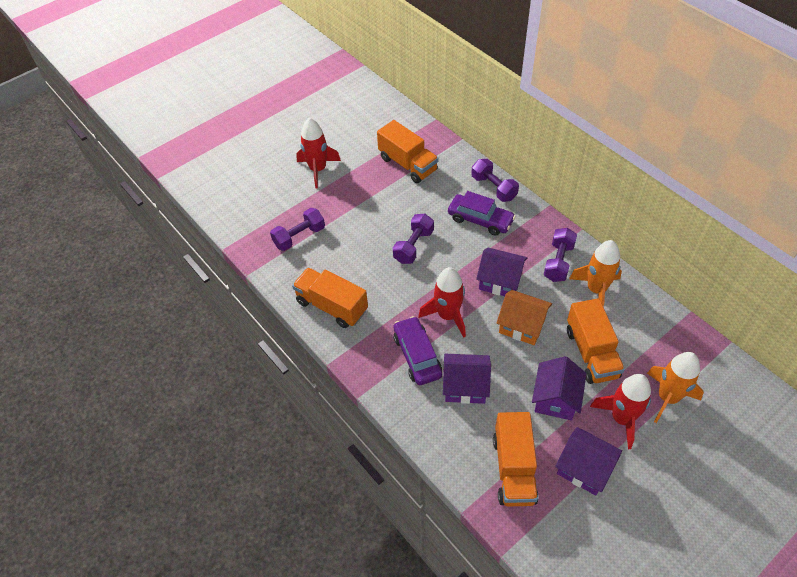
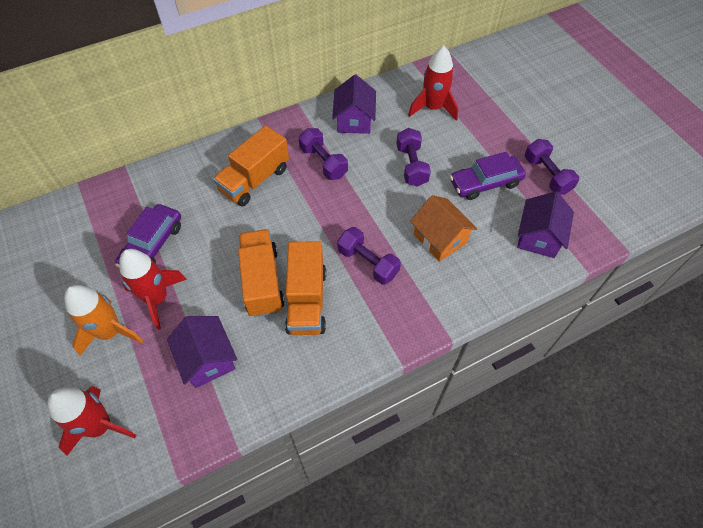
orange rocket: [569,240,622,307] [647,352,704,423] = 2 -> [64,285,143,356] = 1
orange truck: [292,268,368,328] [377,120,438,183] [493,412,539,507] [567,298,625,384] = 4 -> [213,125,289,207] [238,229,285,317] [285,241,326,335] = 3
purple house: [443,354,491,404] [476,247,527,296] [532,356,587,420] [555,427,622,495] = 4 -> [167,316,237,388] [332,75,376,134] [517,191,574,258] = 3

